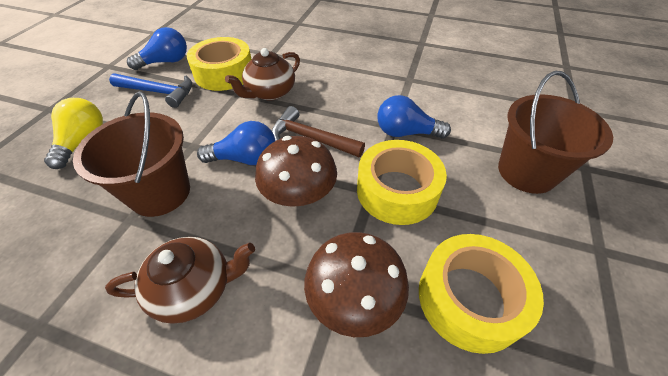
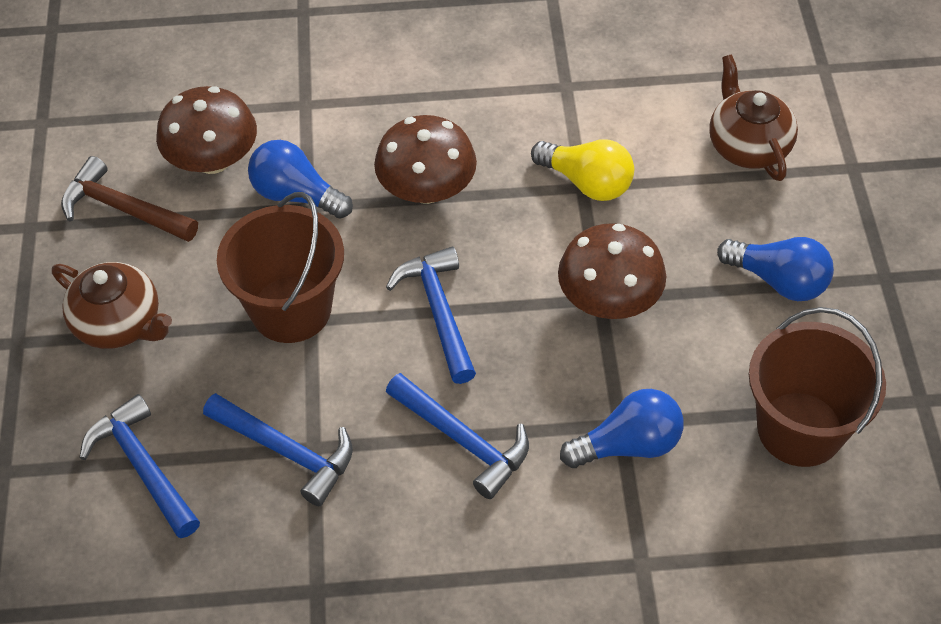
blue hammer: [109,73,192,108] = 1 -> [79,394,200,538] [203,393,353,506] [386,247,476,384] [386,373,529,499] = 4
brown mushroom: [255,136,337,207] [304,232,409,337] = 2 -> [156,86,257,174] [374,115,477,204] [558,223,666,319] = 3
yellow tape: [187,37,252,91] [357,140,447,225] [419,234,544,354] = 3 -> none = 0

